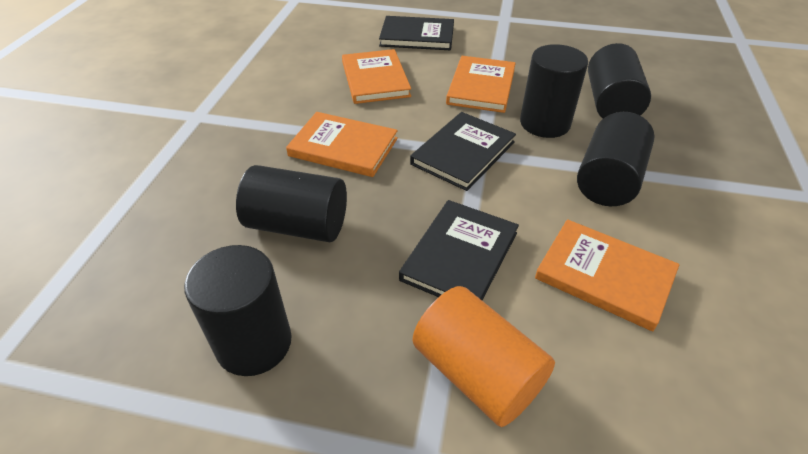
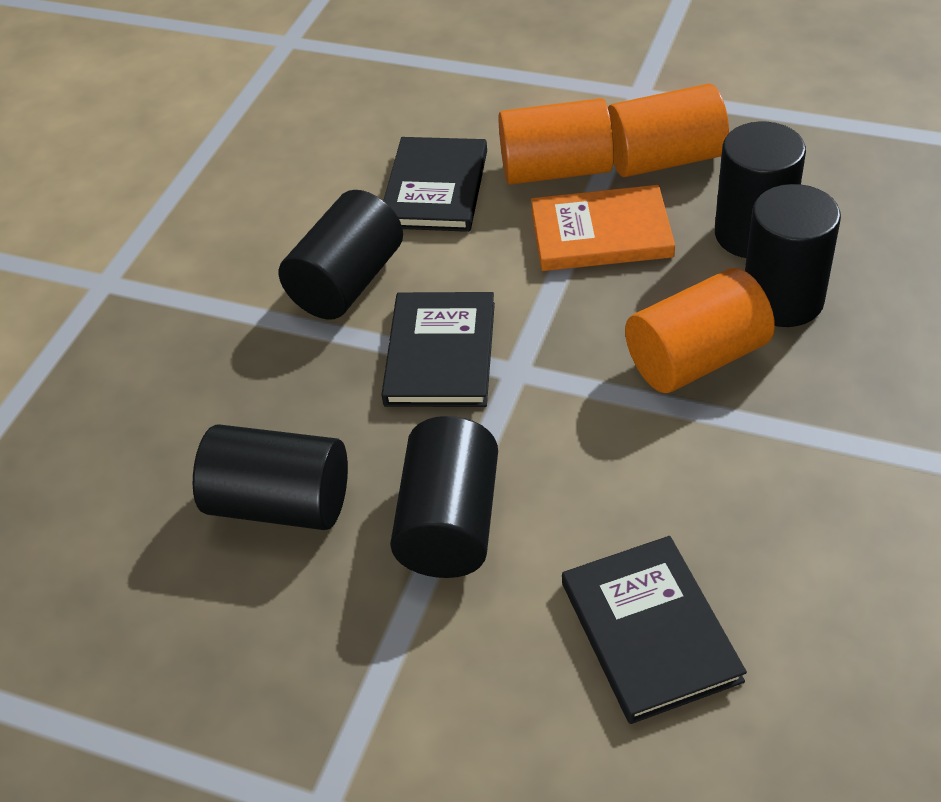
orange book: [286,112,398,177] [342,49,411,104] [446,56,516,113] [535,219,679,331] = 4 -> [531,185,675,271] = 1
orange cylinder: [413,286,555,427] = 1 -> [498,98,614,185] [608,83,729,177] [625,268,775,393] = 3

